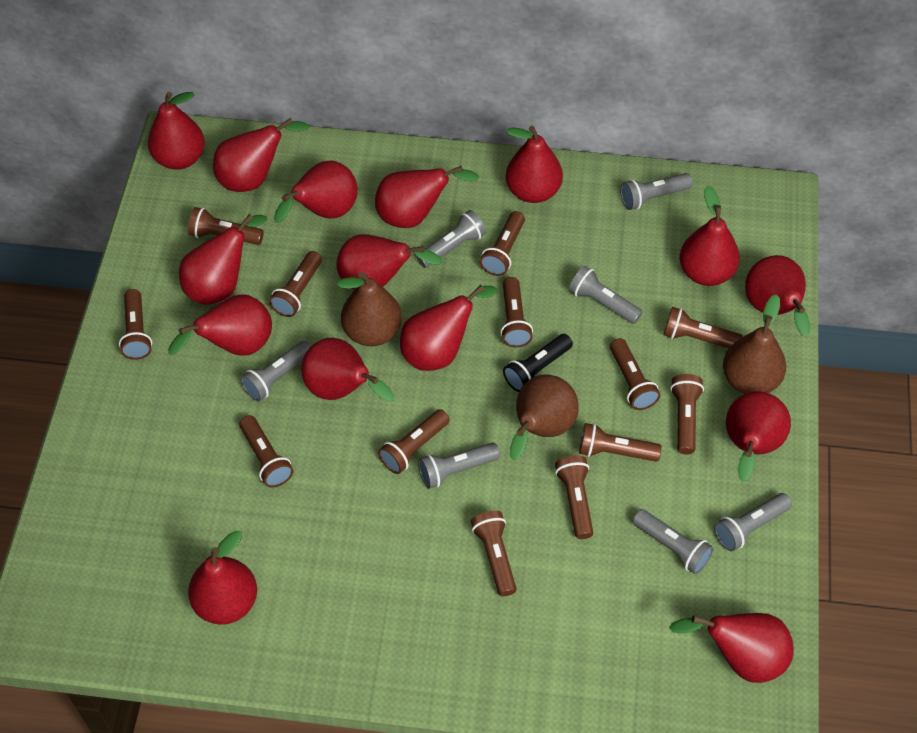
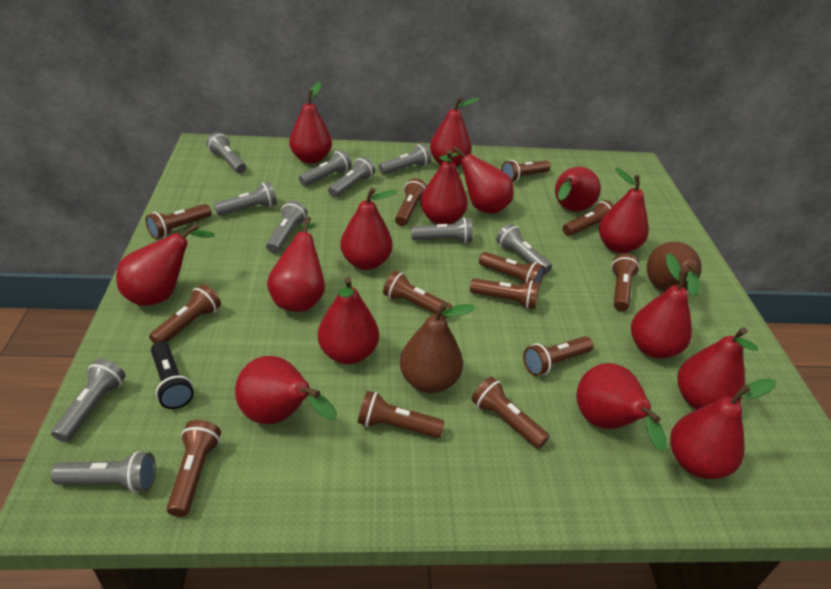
brown pear: [337,272,402,346] [510,375,579,460] [723,294,786,394] = 3 -> [400,302,475,393] [647,242,702,296] = 2
grey flashlight: [240,341,311,401] [417,210,486,268] [418,443,500,489] [569,266,643,324] [620,173,693,210] [632,509,714,574] [714,493,792,551] = 7 -> [50,451,156,493] [51,359,126,442] [207,132,246,173] [214,182,277,216] [266,200,307,253] [299,150,352,186] [328,157,375,198] [379,144,431,175] [411,217,473,243] [496,223,552,275] = 10

